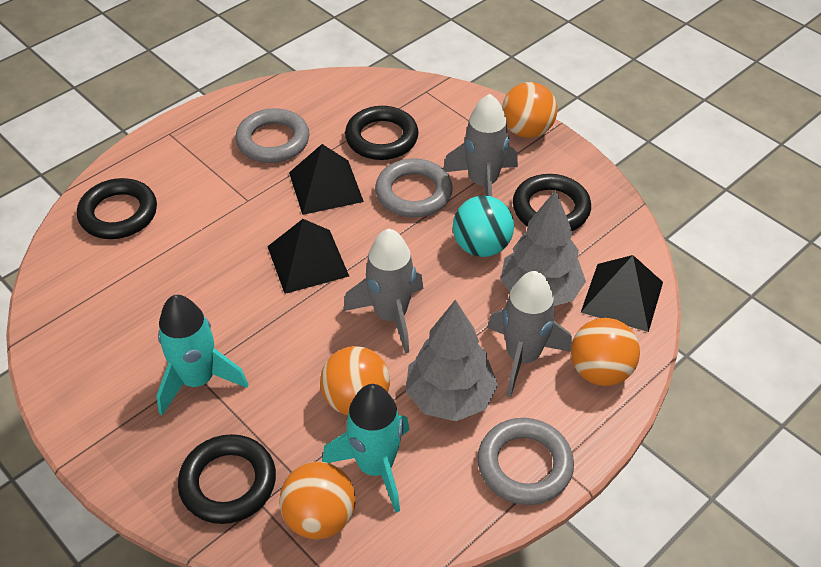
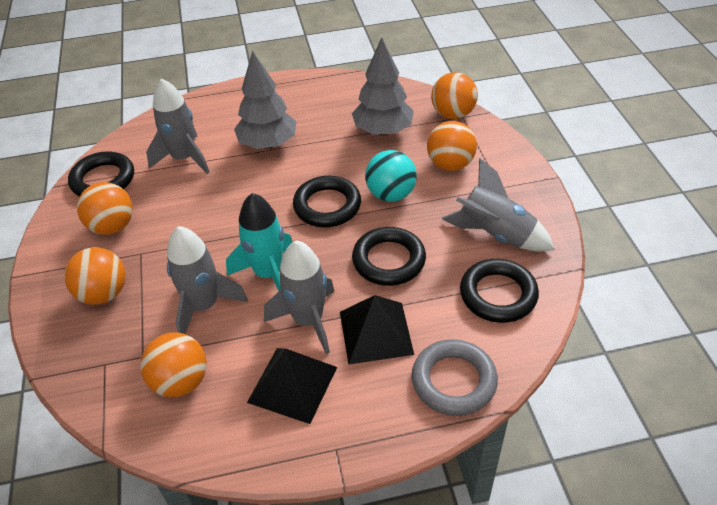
black pyramid: [267,219,349,294] [289,144,364,215] [581,255,663,332] = 3 -> [247,348,337,424] [340,295,414,365] = 2
grey ring: [236,108,310,163] [375,158,453,218] [477,418,574,505] = 3 -> [412,339,498,416] = 1
grey rocket: [343,229,423,354] [443,94,518,197] [488,271,572,397] = 3 -> [146,78,210,174] [167,226,248,334] [264,241,335,354] [442,158,555,252] = 4
orange ball: [279,462,356,539] [320,346,390,415] [502,82,557,138] [571,318,640,386] = 4 -> [64,247,126,305] [77,182,133,235] [140,333,207,397] [427,121,477,171] [431,72,478,119] = 5
turquoise rocket: [156,295,249,415] [322,384,409,513] = 2 -> [226,193,293,291] = 1

